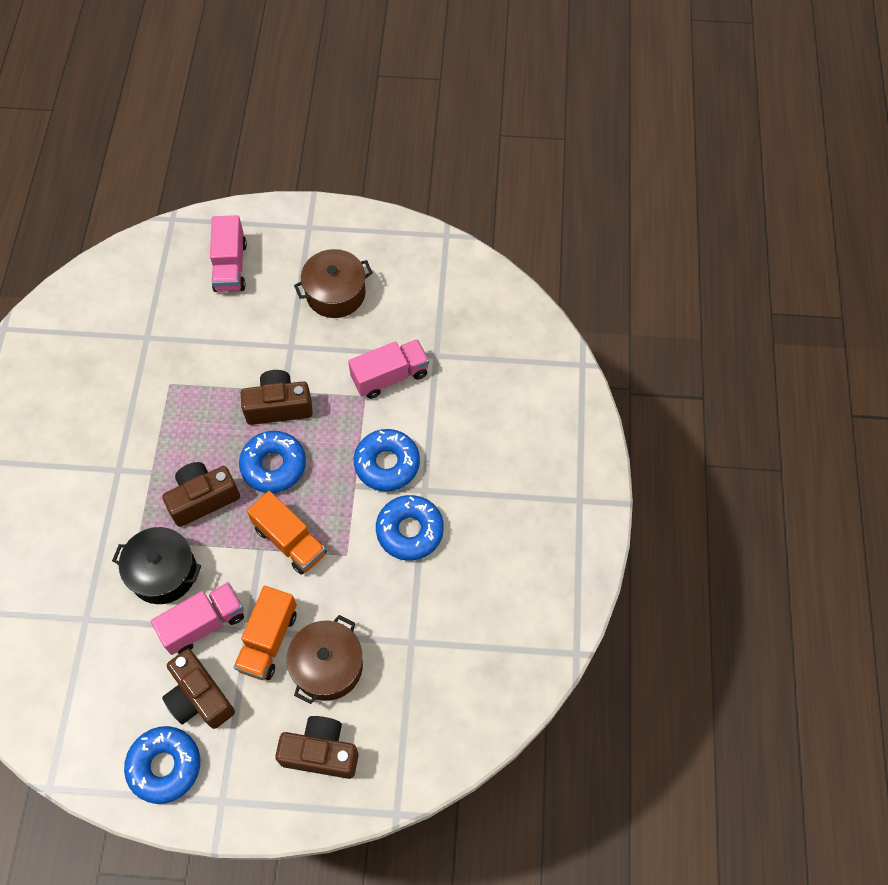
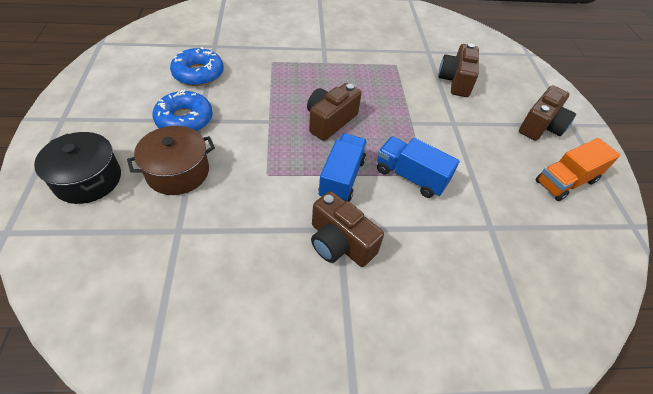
blue donut: [124,726,200,804] [239,431,306,493] [354,429,420,491] [376,495,444,560] = 4 -> [152,90,213,131] [170,47,224,86] = 2
blue truck: none = 0 -> [319,133,367,202] [377,136,460,198] = 2
brown pot: [287,615,363,704] [294,249,373,318] = 2 -> [127,126,215,195] = 1
orange truck: [234,586,297,680] [247,491,326,575] = 2 -> [535,138,620,201] = 1
pink truck: [151,582,244,655] [210,215,247,292] [348,339,429,399] = 3 -> none = 0

